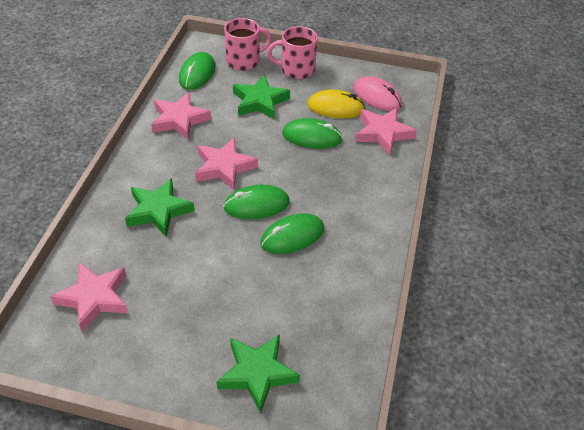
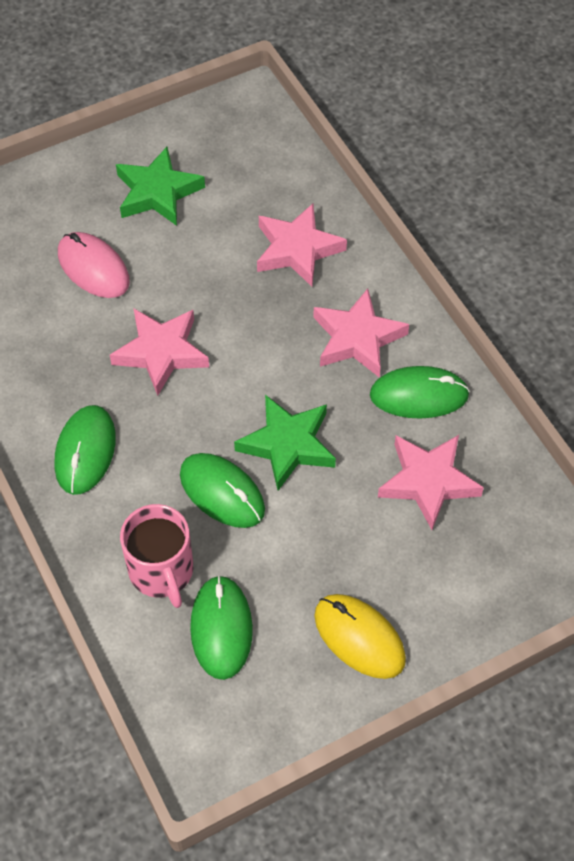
green star: [125,178,195,237] [217,334,300,413] [233,75,290,120] = 3 -> [116,147,205,226] [234,395,336,491] = 2
pink mug: [224,18,272,71] [267,26,318,79] = 2 -> [120,504,193,608] = 1

